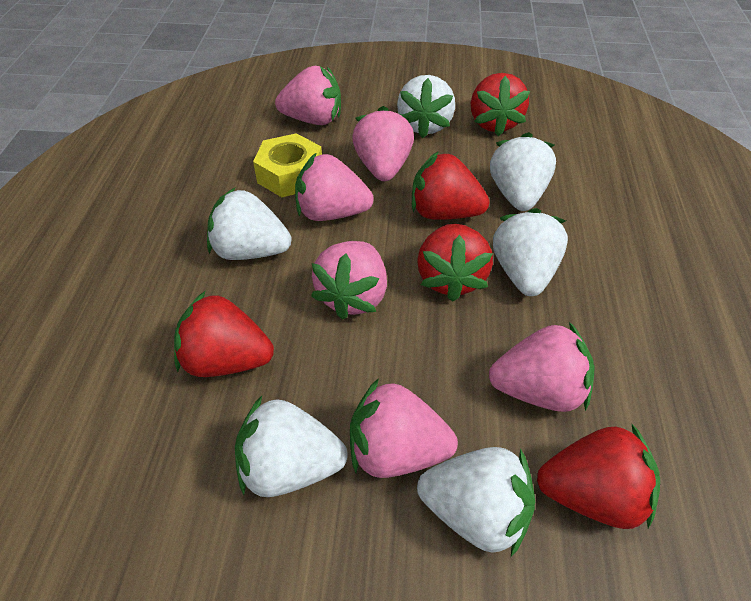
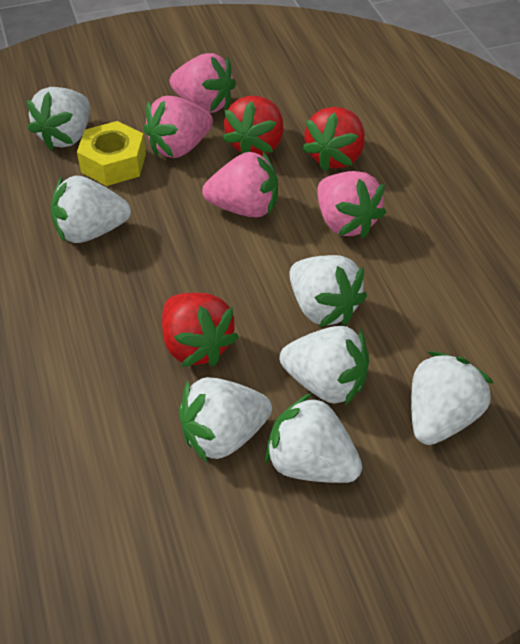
pink strawberry: [275,66,341,125] [295,153,374,221] [311,241,387,320] [350,378,458,478] [352,106,414,181] [489,322,594,412] = 6 -> [143,96,213,158] [170,53,236,113] [202,151,278,217] [317,171,386,239] = 4
red strawberry: [174,291,274,377] [412,151,489,220] [417,224,493,302] [471,73,530,136] [537,423,660,529] = 5 -> [162,293,239,367] [222,96,283,156] [302,107,365,171] = 3
white strawberry: [207,188,292,260] [235,396,348,497] [397,75,455,138] [417,447,535,557] [490,132,556,211] [493,208,568,296] = 6 -> [26,87,90,150] [51,176,131,243] [179,377,272,462] [265,393,362,483] [280,326,369,407] [289,255,367,327] [411,351,493,445] = 7

